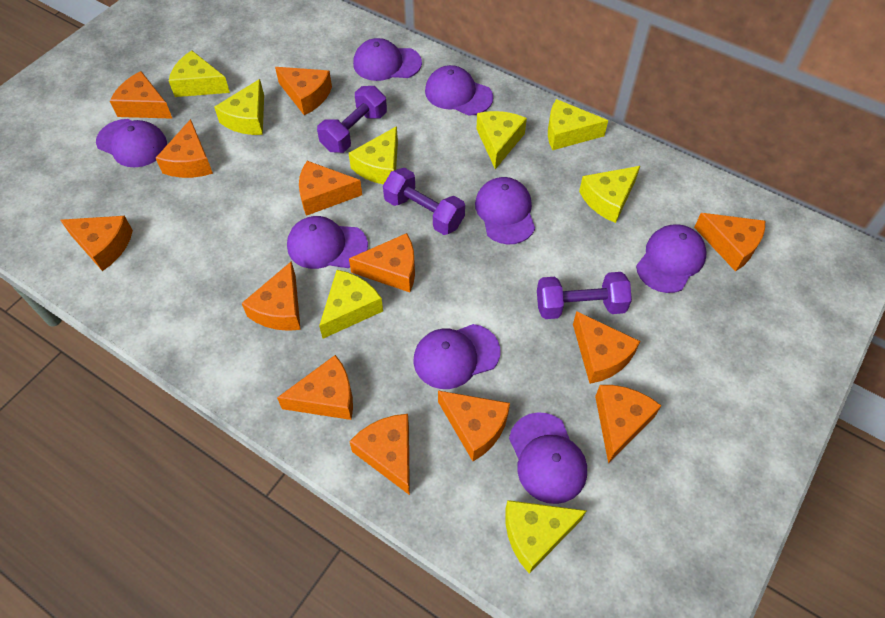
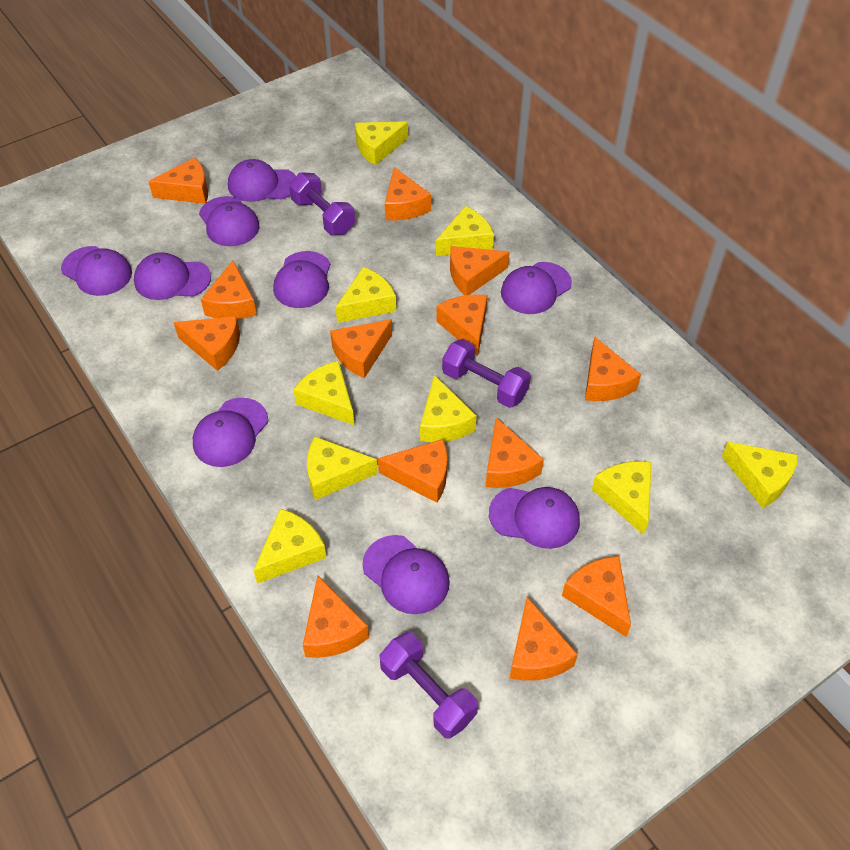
purple cap: [96,119,167,168] [287,216,368,269] [353,38,422,81] [413,324,500,389] [425,65,493,116] [475,177,535,244] [509,412,587,504] [636,224,707,293] = 8 -> [61,246,132,296] [134,252,211,300] [193,398,268,467] [199,196,259,246] [228,159,296,202] [273,251,330,308] [362,535,450,614] [489,487,580,549] [501,262,572,314] = 9
yellow cheese: [169,50,230,97] [214,79,264,135] [319,270,383,339] [349,126,398,184] [476,111,527,169] [505,500,586,574] [548,99,608,150] [579,166,640,223] = 8 -> [253,509,327,584] [294,361,354,425] [307,437,378,500] [336,267,396,323] [355,121,408,165] [420,375,477,442] [436,206,494,256] [592,461,652,535] [722,442,798,508] = 9

